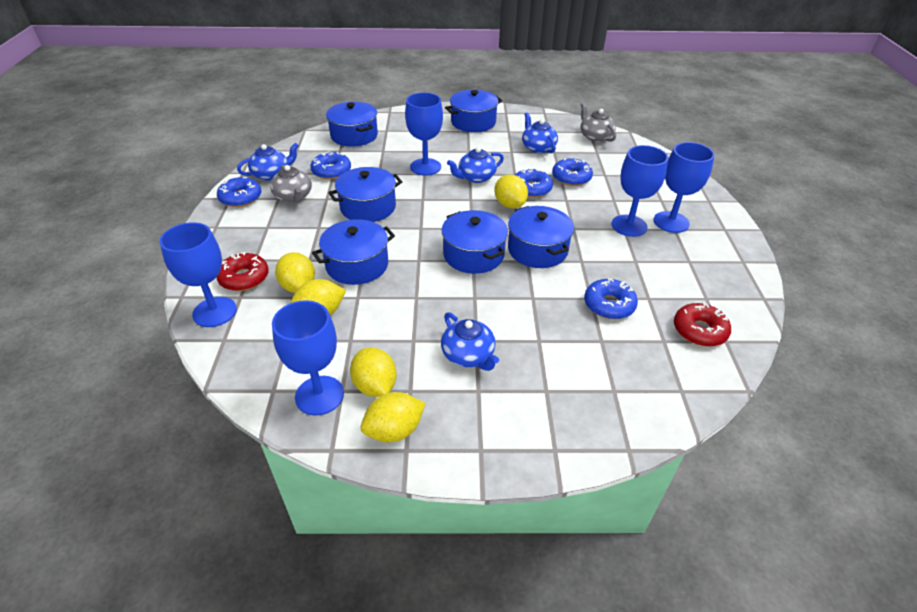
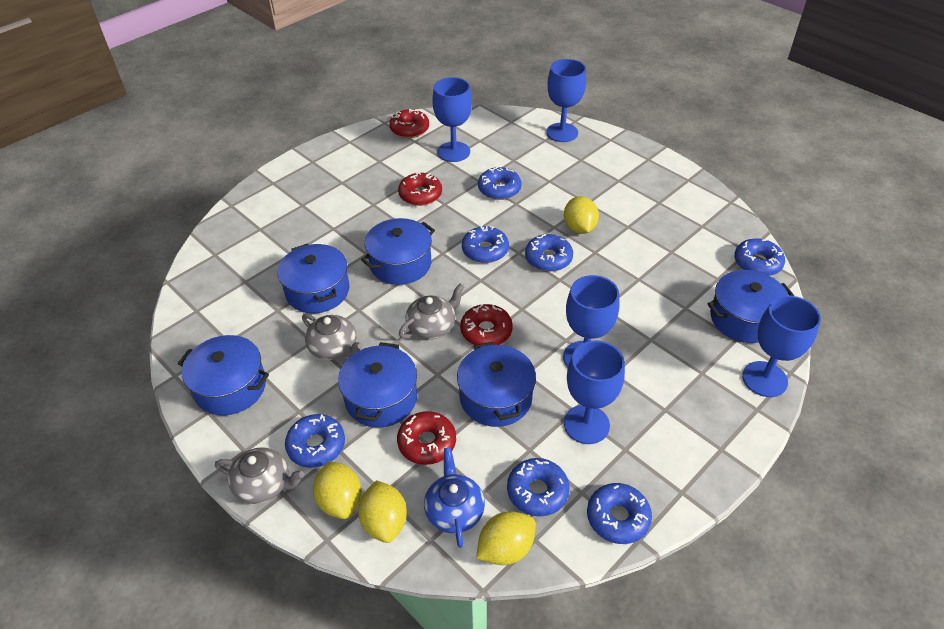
blue donut: [217,177,262,207] [310,151,351,179] [515,168,553,198] [552,158,593,186] [584,278,638,319] = 5 -> [285,414,345,468] [462,225,509,263] [478,166,522,200] [507,458,570,516] [525,234,573,272] [587,483,652,544] [734,238,785,276] = 7
blue teapot: [237,143,299,180] [441,312,499,371] [447,147,504,183] [522,112,558,153] = 4 -> [424,447,485,547] = 1
grey teapot: [270,165,312,203] [580,103,616,142] = 2 -> [215,447,304,504] [302,314,363,360] [399,283,464,339] = 3
red donut: [216,252,269,291] [674,302,731,347] = 2 -> [389,109,429,138] [397,411,456,465] [398,172,442,206] [460,304,513,345] = 4
yellow lemon: [275,252,315,293] [290,279,346,315] [350,347,397,397] [361,392,426,442] [494,174,528,209] = 5 -> [313,461,361,519] [358,480,407,543] [476,511,536,565] [564,196,599,234] = 4

